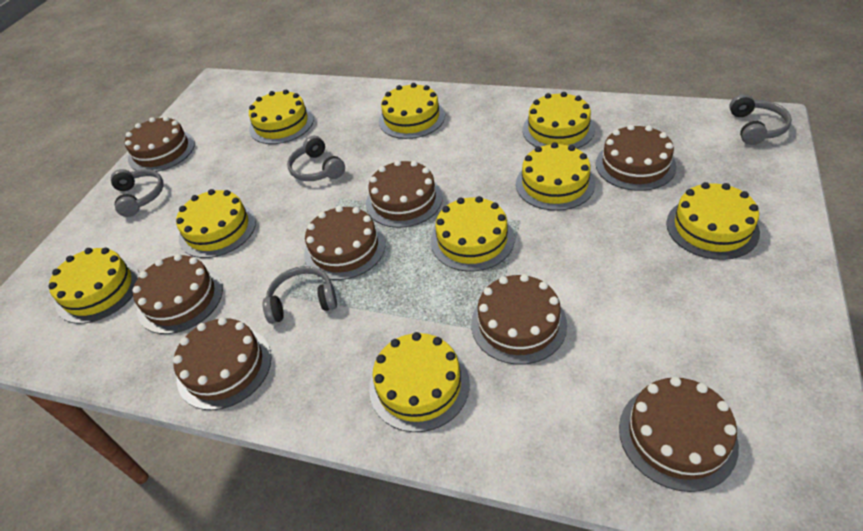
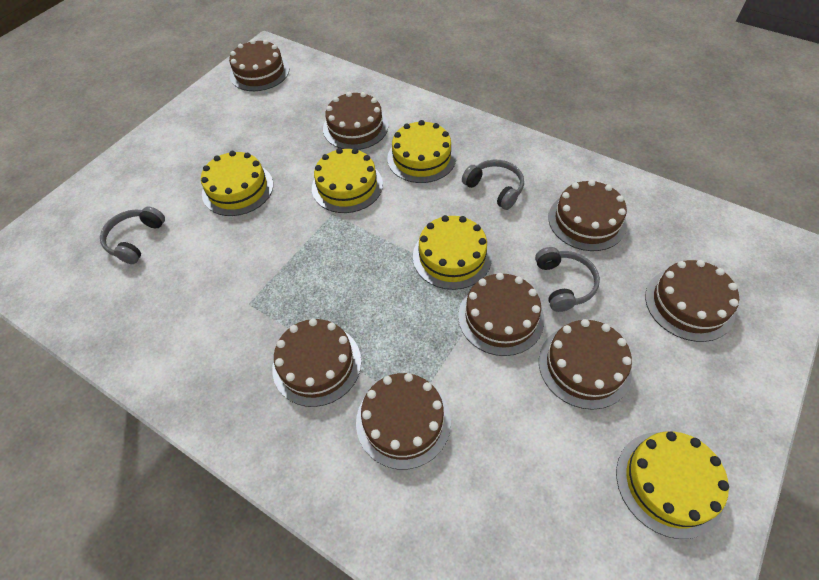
grey headphones: [111,169,164,217] [263,266,337,324] [287,136,345,181] [729,94,792,145] = 4 -> [100,206,165,264] [462,160,524,210] [535,247,600,312] = 3
yellow cake: [48,248,139,324] [176,189,256,258] [249,90,314,144] [369,332,470,432] [379,83,445,139] [431,196,514,272] [516,142,595,211] [523,92,595,149] [666,182,760,260] = 9 -> [201,151,273,216] [312,148,383,213] [387,120,456,183] [413,215,492,290] [616,431,729,539] = 5

